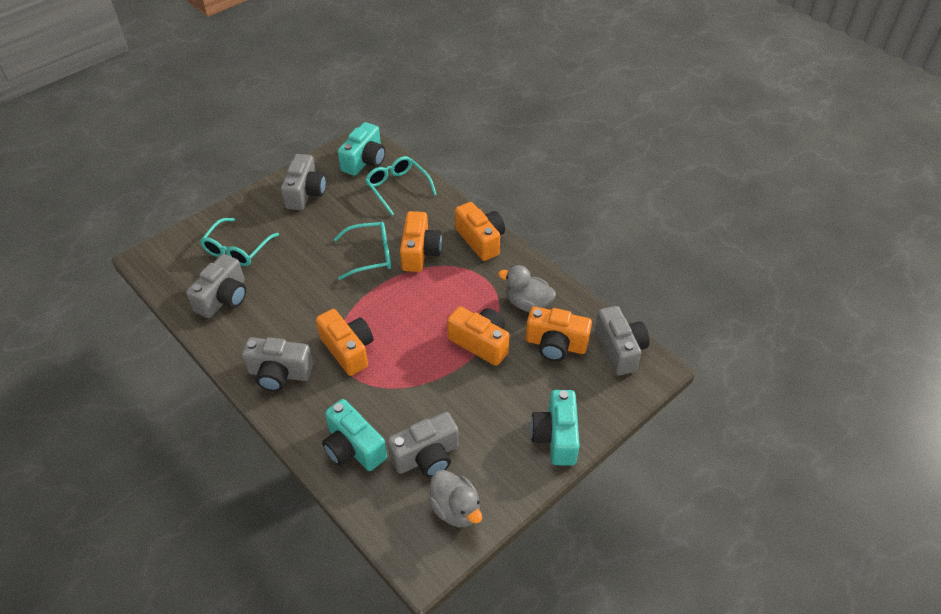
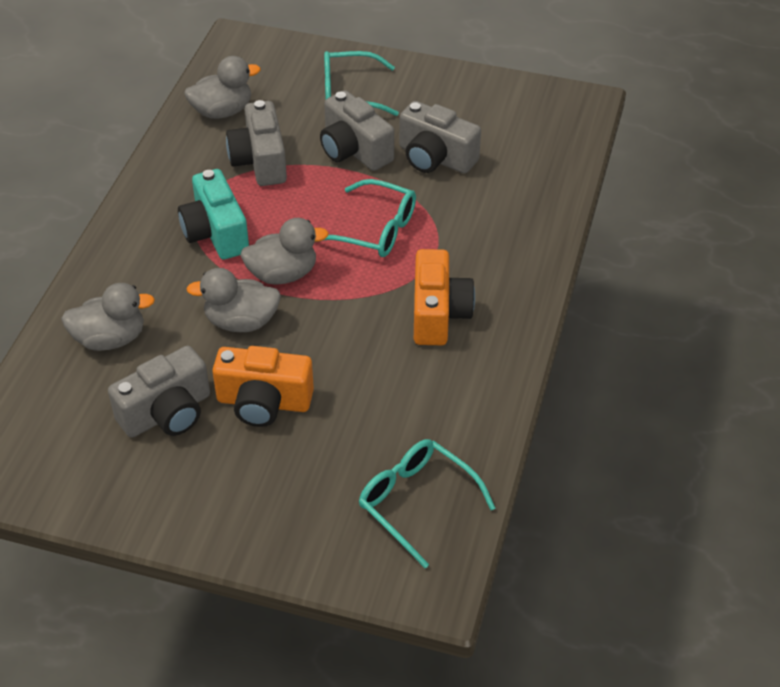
grey camera: [186,254,246,318] [242,337,313,391] [281,154,326,210] [387,412,459,477] [595,306,649,376] = 5 -> [108,346,210,438] [226,100,287,186] [320,90,394,171] [399,101,481,174] = 4
grey duck: [428,470,482,527] [498,265,556,312] = 2 -> [61,283,155,351] [184,56,261,119] [186,268,281,332] [240,218,329,285] = 4
orange camera: [316,309,373,376] [400,211,442,272] [447,306,510,366] [455,202,505,261] [526,307,592,361] = 5 -> [212,346,314,427] [414,249,475,345] = 2
turquoise camera: [322,399,387,471] [338,122,385,176] [530,390,580,466] = 3 -> [178,169,249,259] = 1

